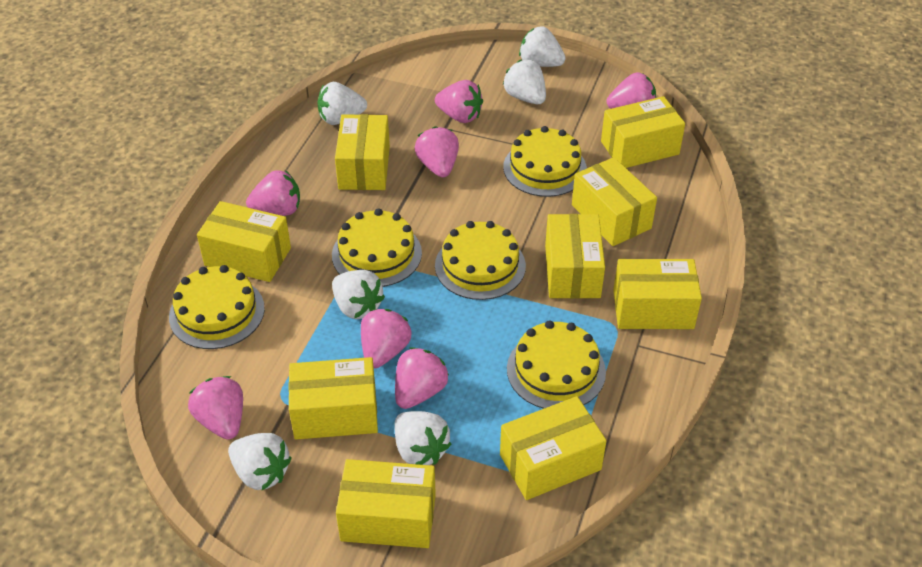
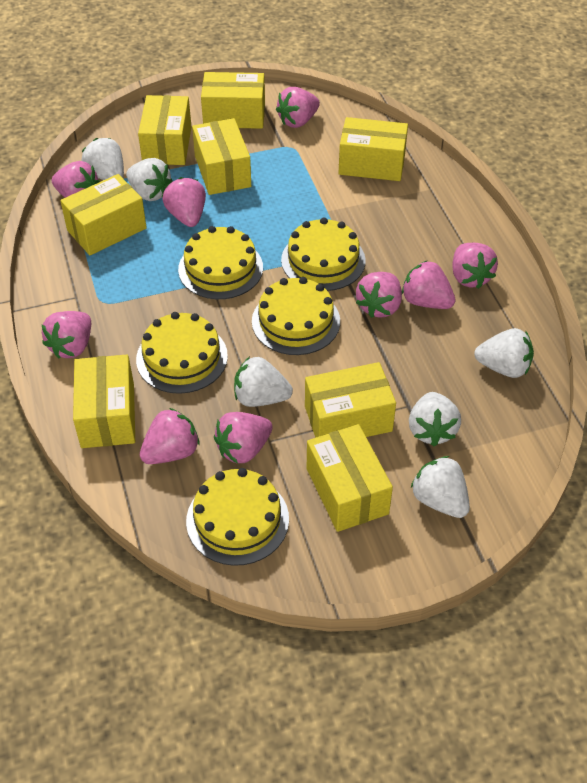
pink strawberry: [188,376,243,440] [246,170,300,216] [361,309,411,368] [395,347,449,409] [415,126,459,177] [435,80,483,123] [607,73,656,109] = 7 -> [42,311,91,358] [52,161,100,198] [140,408,200,464] [162,177,206,227] [214,412,273,464] [276,87,320,128] [356,272,402,318] [402,260,456,309] [452,243,498,289] = 9
yellow box: [197,201,291,282] [288,357,378,440] [335,114,390,190] [336,459,436,548] [500,396,606,500] [545,214,605,299] [572,157,657,246] [601,96,685,168] [613,259,702,329] = 9 -> [60,174,147,255] [73,355,135,448] [138,95,191,165] [192,118,251,195] [201,72,265,129] [305,362,396,438] [307,424,393,532] [339,117,408,181] = 8

